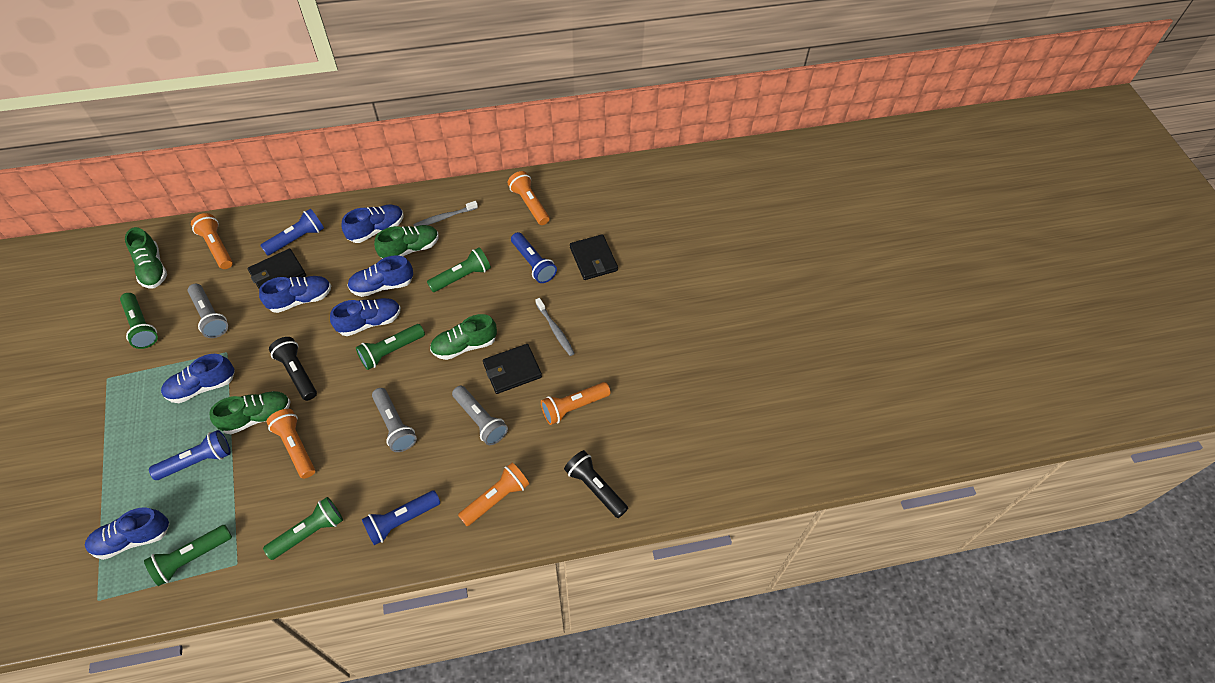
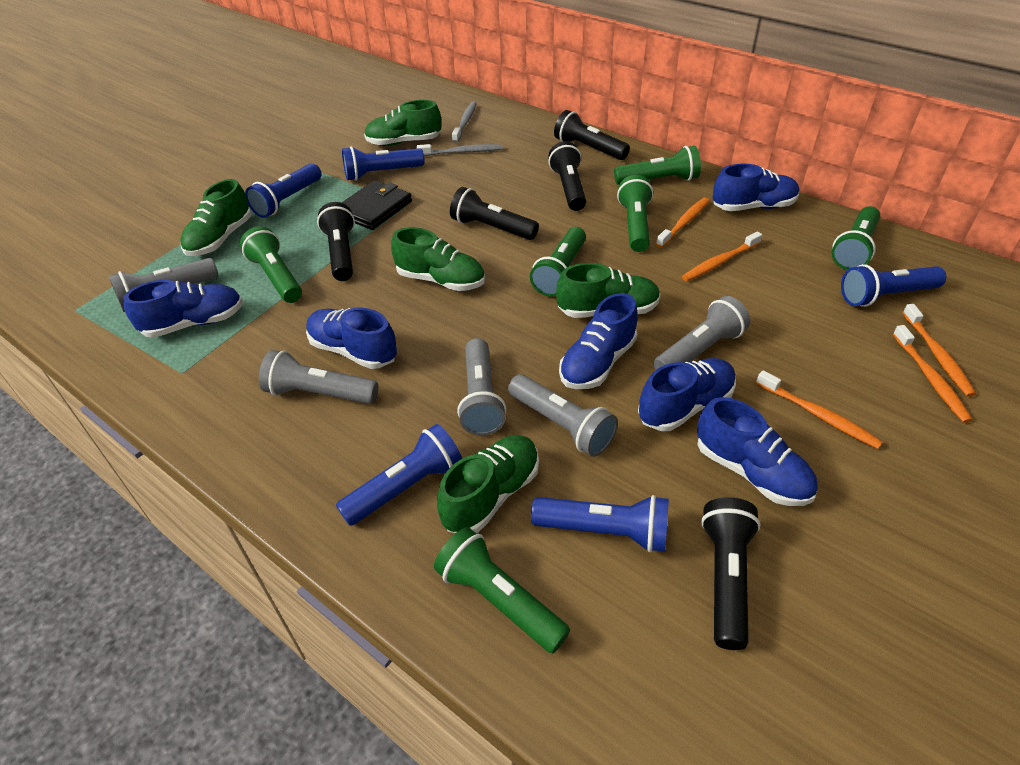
black flashlight: [269,337,317,401] [564,450,628,518] = 2 -> [317,202,355,281] [450,187,539,240] [548,141,586,211] [554,110,630,160] [701,497,761,650] = 5
black wallet: [248,248,306,289] [483,344,542,394] [570,234,618,280] = 3 -> [341,180,412,230] = 1
blue flashlight: [149,430,230,480] [260,209,324,256] [362,490,440,545] [511,232,557,283] = 4 -> [245,163,322,218] [336,424,462,526] [342,146,425,181] [531,495,669,552] [841,264,946,307] = 5
green flashlight: [120,293,158,349] [144,525,232,586] [263,497,343,560] [356,324,425,370] [427,247,491,292] = 5 -> [240,226,302,303] [434,527,570,653] [530,227,586,297] [614,146,701,185] [617,175,653,252] [832,206,880,270] = 6
green shoe: [125,227,167,288] [210,391,291,434] [374,225,439,259] [430,314,497,360] = 4 -> [180,179,252,256] [364,100,441,146] [391,227,485,291] [437,435,539,533] [556,263,660,318] = 5
grey flashlight: [188,284,228,338] [372,388,417,452] [452,386,508,445] = 3 -> [109,258,218,312] [259,350,379,404] [457,338,506,435] [508,374,618,457] [654,296,750,370] = 5
orange flashlight: [191,213,233,269] [266,409,315,479] [458,463,529,526] [508,171,550,225] [541,382,611,425] = 5 -> none = 0
orange toothbrush: none = 0 -> [656,197,710,248] [682,232,762,281] [756,370,883,449] [893,325,973,423] [903,304,976,397] = 5

